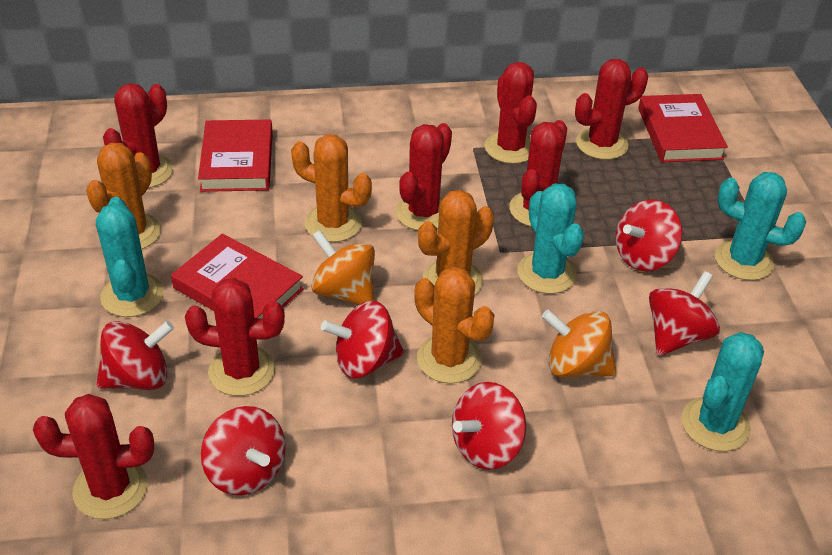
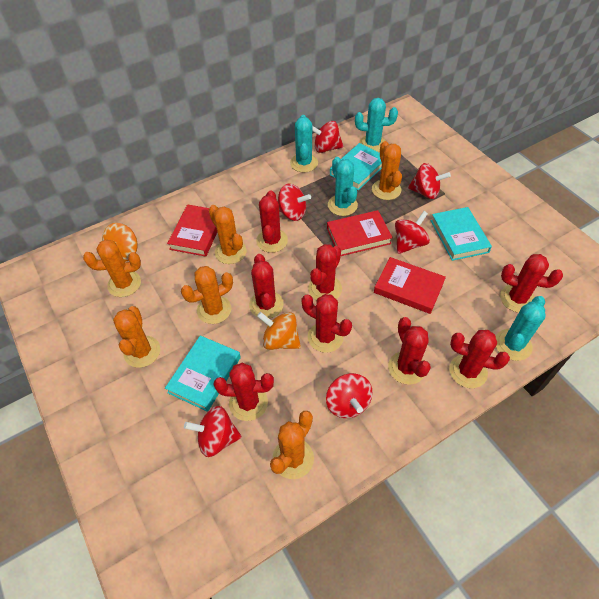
orange cactus: [86,143,161,249] [291,134,372,242] [414,267,494,384] [418,190,494,295] = 4 -> [83,239,141,297] [113,306,160,368] [181,266,233,324] [209,205,247,264] [270,411,314,479] [372,141,402,200] = 6
red cactus: [33,394,155,519] [103,83,173,188] [185,278,285,396] [396,123,452,230] [485,62,537,164] [509,120,567,227] [575,59,648,160] = 7 -> [213,362,274,421] [249,254,284,319] [256,190,288,253] [302,294,352,353] [308,244,342,300] [388,317,431,385] [449,330,510,388] [500,254,563,313] = 8
turquoise book: none = 0 -> [165,336,241,412] [330,143,382,190] [431,207,492,261] = 3

